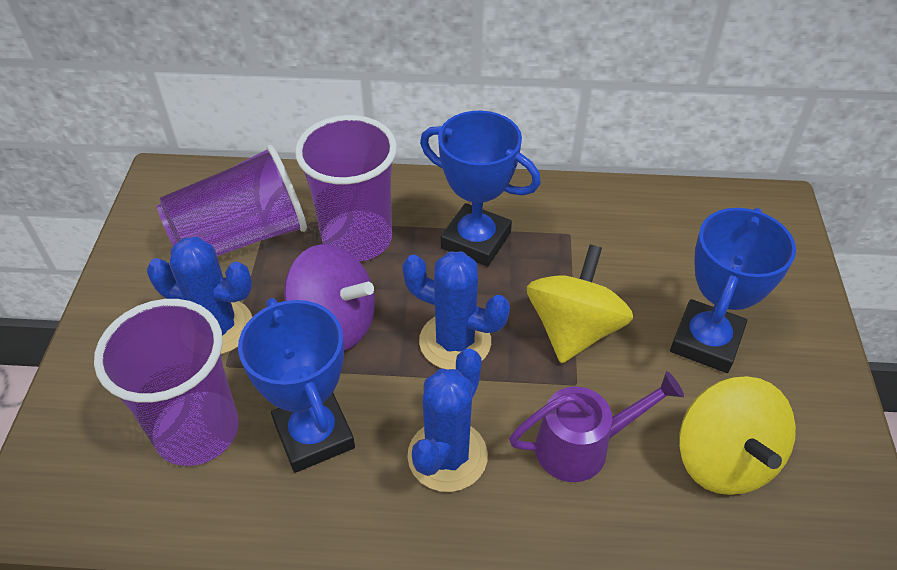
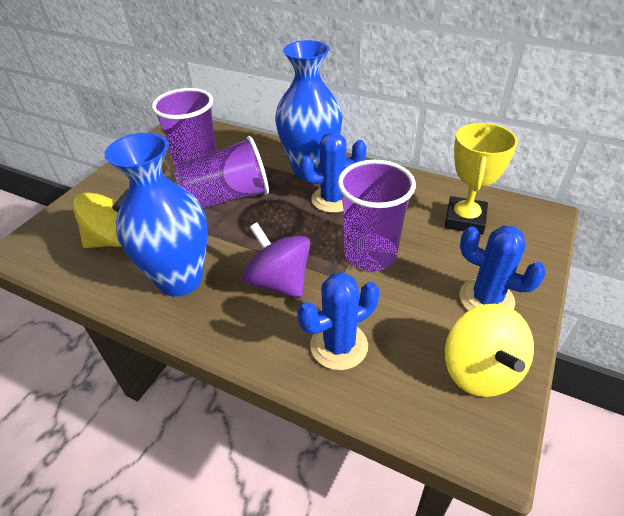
blue trophy: [238,298,355,473] [420,111,541,267] [670,208,796,373] = 3 -> none = 0
blue vase: none = 0 -> [104,133,208,297] [275,40,343,180] = 2
purple watering can: [509,371,684,482] = 1 -> none = 0
yellow trophy: none = 0 -> [445,123,518,235] = 1

